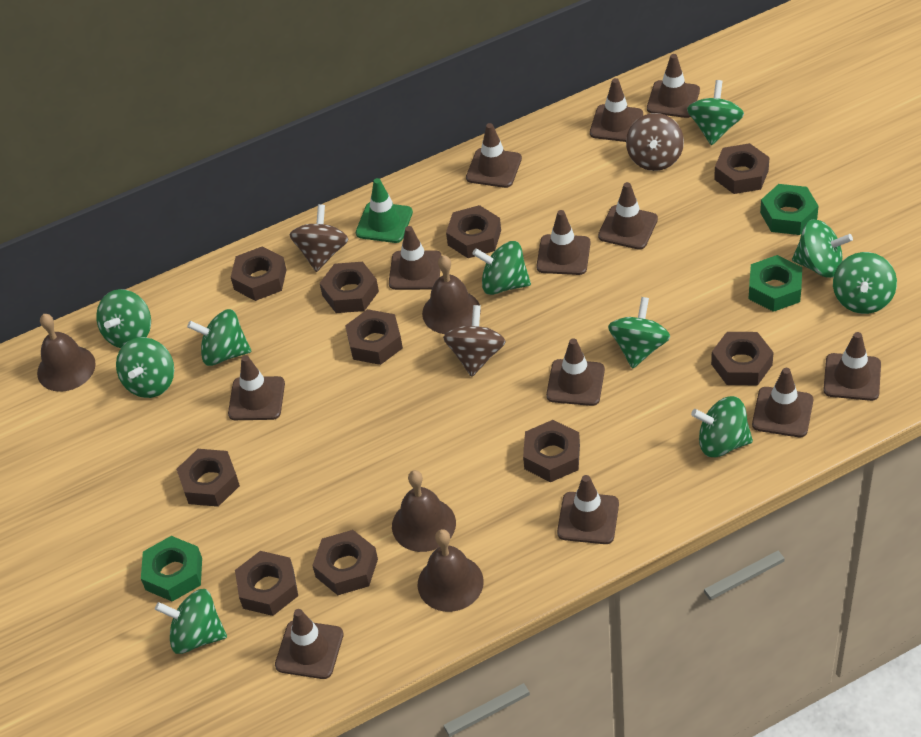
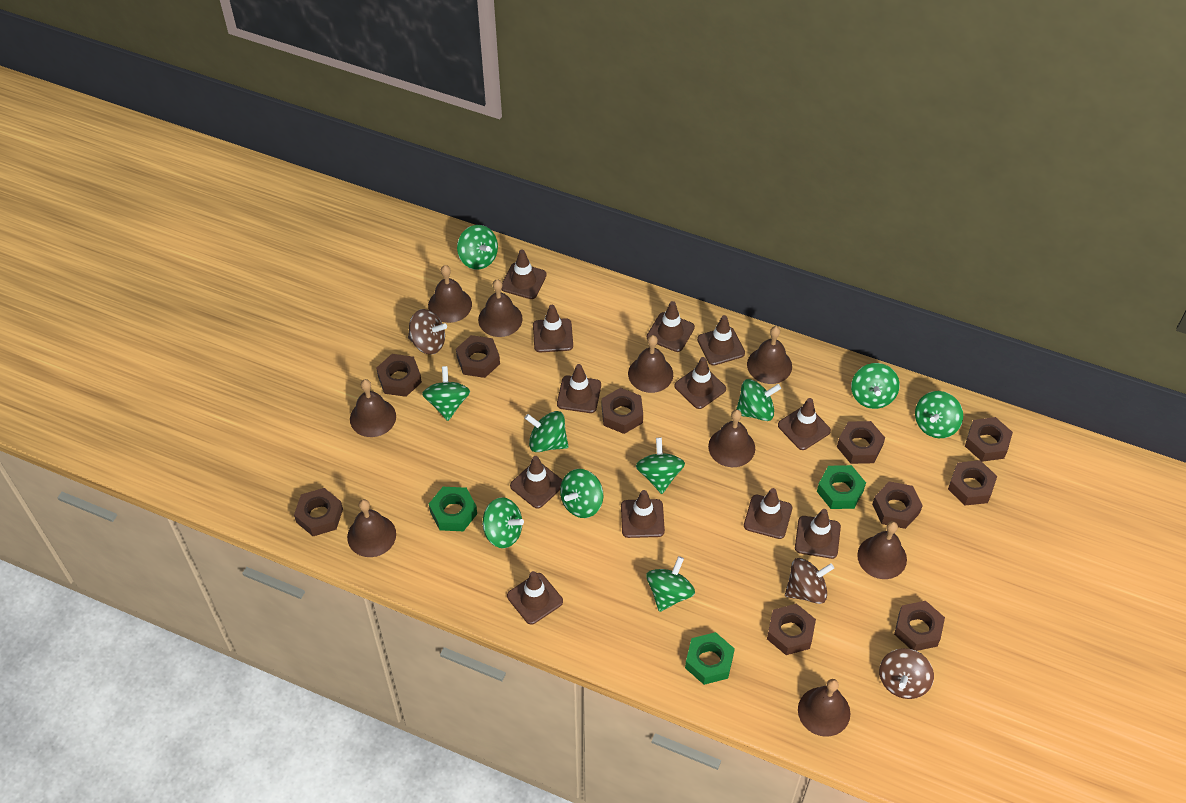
brown bell: [37,314,96,392] [392,470,456,552] [417,529,484,612] [422,255,481,334] = 4 -> [347,499,396,557] [350,379,396,437] [428,265,472,323] [478,279,523,337] [628,335,673,393] [708,410,755,467] [747,326,792,384] [798,679,851,737] [857,521,907,579] = 9
green traffic cone: [356,178,413,243] = 1 -> none = 0

